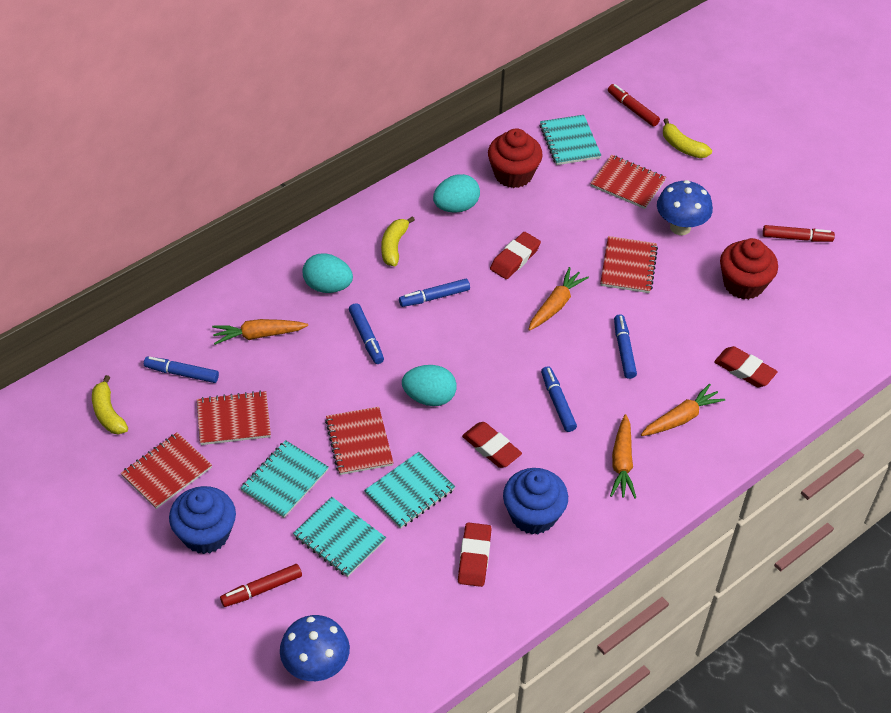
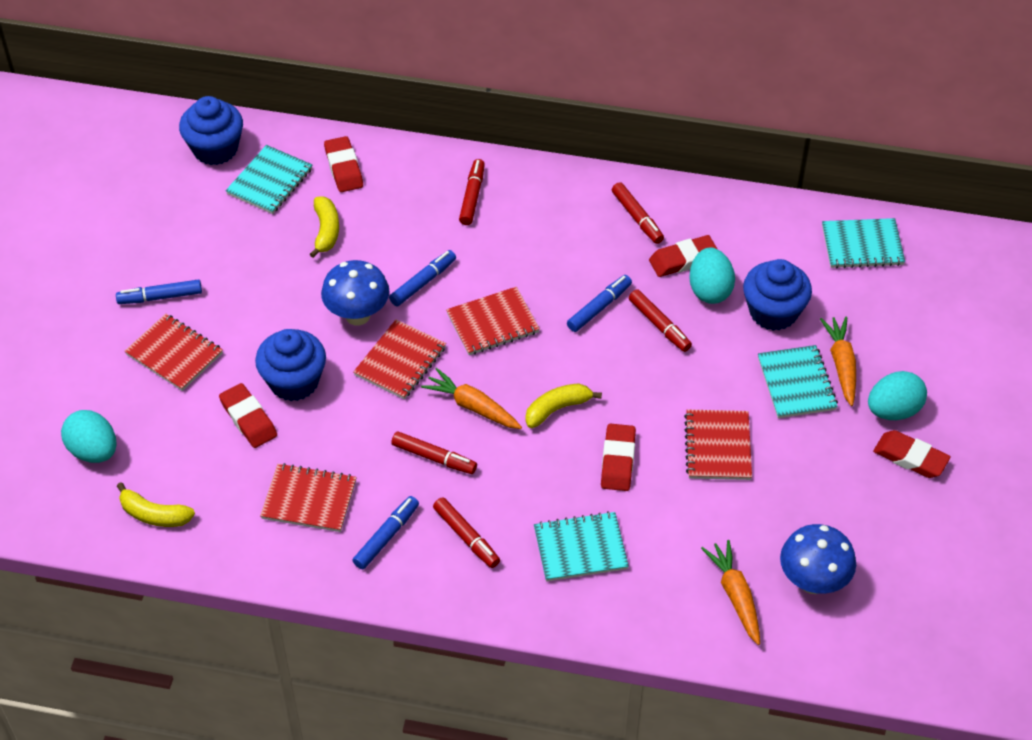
blue cupcake: [169,486,236,554] [503,468,568,535] = 2 -> [179,96,243,165] [255,329,326,401] [743,259,812,331] = 3
blue marker: [144,357,219,383] [349,303,384,364] [399,279,470,307] [541,366,577,432] [614,314,637,379] = 5 -> [116,279,202,304] [352,496,419,569] [389,250,456,307] [567,275,632,332] = 4
orange carrot: [212,319,308,345] [528,267,589,331] [610,414,636,499] [641,384,725,436] = 4 -> [421,368,522,429] [701,540,760,645] [820,316,856,406] = 3
red cupcake: [488,128,543,188] [720,238,778,300] = 2 -> none = 0
red eraser: [458,522,492,587] [462,422,522,468] [490,232,541,279] [714,346,778,387] = 4 -> [219,383,277,448] [324,136,363,192] [601,424,636,491] [649,235,717,277] [873,430,951,478] = 5
red marker: [220,564,302,607] [608,84,660,127] [763,225,835,242] = 3 -> [391,431,477,474] [433,497,500,568] [459,159,485,225] [612,182,664,244] [629,290,692,352] = 5

